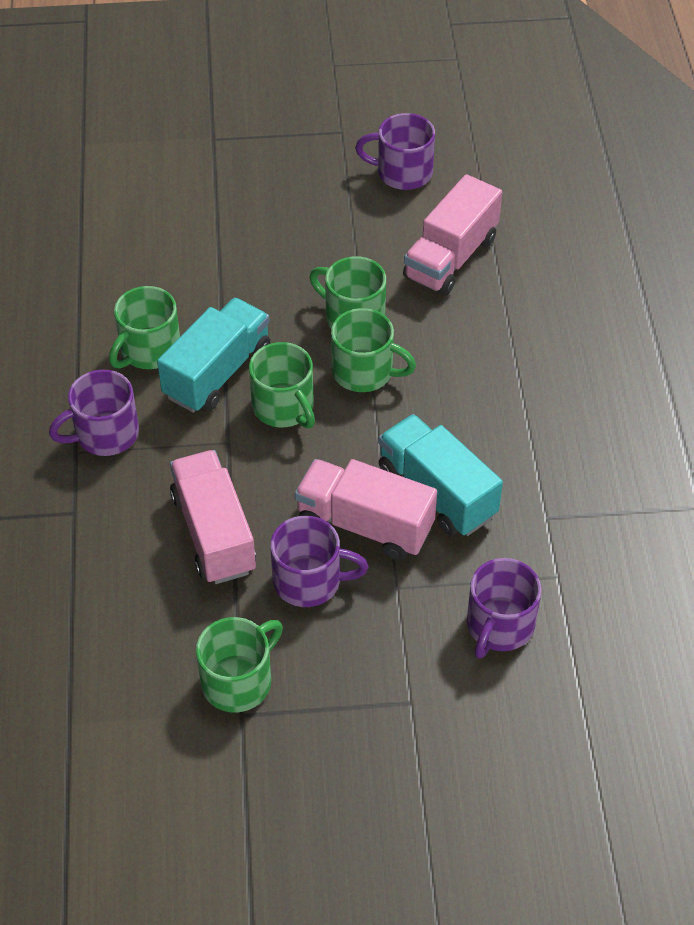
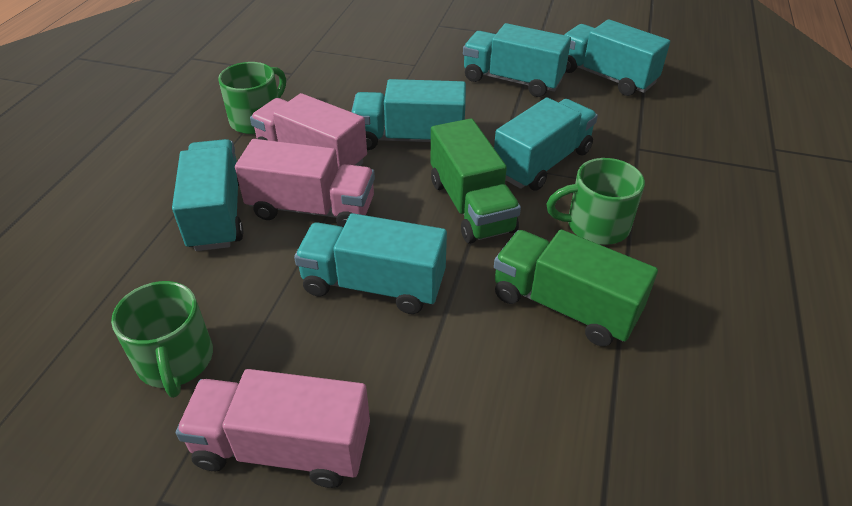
green mug: [109,286,180,369] [196,617,283,712] [249,342,315,429] [310,256,386,328] [331,308,416,392] = 5 -> [111,281,213,398] [218,62,286,134] [546,158,645,245] = 3
green truck: none = 0 -> [431,118,521,244] [494,230,658,346] = 2
purple mug: [49,370,139,456] [270,516,368,607] [355,113,435,190] [467,558,541,659] = 4 -> none = 0
turquoise truck: [157,298,270,413] [379,414,503,536] = 2 -> [172,139,243,251] [294,213,447,314] [351,79,466,150] [463,23,571,97] [494,97,598,191] [565,19,670,96] = 6

